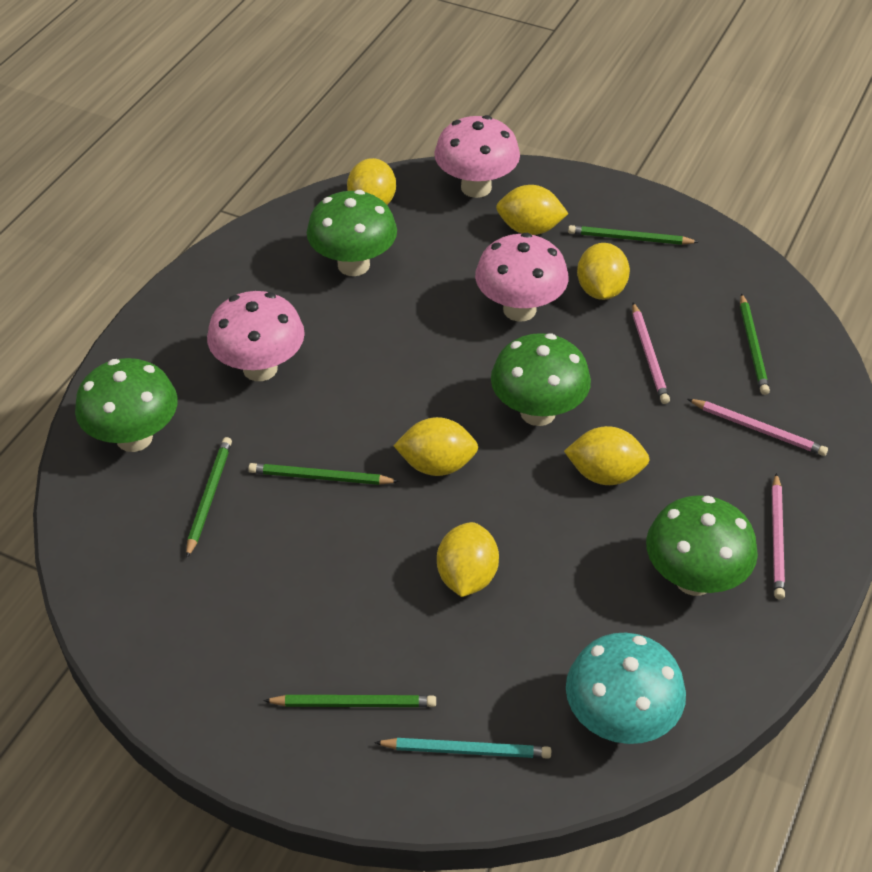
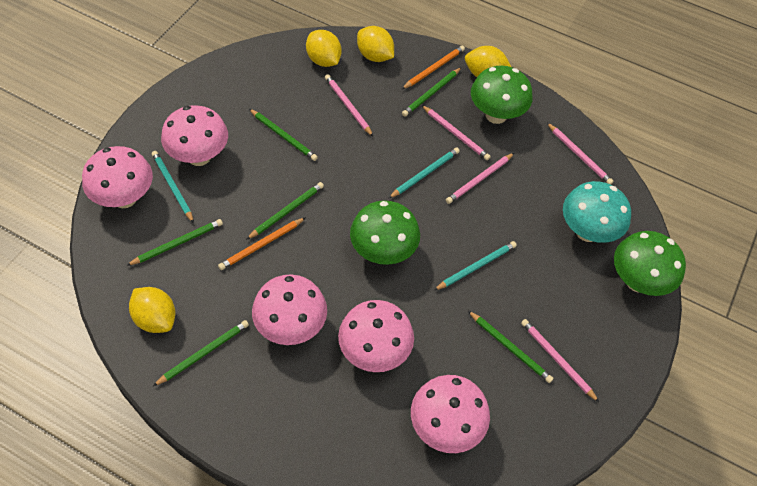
green mushroom: [75,358,178,452] [307,190,397,276] [491,333,591,426] [646,496,758,596] = 4 -> [350,201,420,265] [471,66,533,124] [614,231,686,296] = 3
green pencil: [186,437,232,558] [248,463,399,485] [263,695,436,707] [568,225,698,245] [740,293,770,395] = 5 -> [126,219,223,266] [153,320,249,386] [246,182,324,240] [249,109,318,161] [402,67,462,117] [468,311,553,383] = 6
orange pencil: none = 0 -> [218,217,306,270] [402,45,465,89] = 2
pink mushroom: [207,291,305,381] [434,115,520,198] [475,233,569,321] = 3 -> [82,146,153,208] [161,105,228,166] [252,275,327,345] [338,300,414,372] [411,375,490,453] = 5
pink pencil: [632,303,670,404] [688,399,828,456] [772,473,785,599] = 3 -> [325,74,373,136] [422,105,491,160] [446,153,514,204] [521,319,599,402] [547,123,613,185] = 5
turquoise pencil: [374,738,551,759] = 1 -> [152,151,194,223] [388,148,460,199] [434,241,517,290] = 3
yellow lemon: [347,158,396,205] [393,417,478,476] [437,522,499,597] [496,185,569,235] [564,426,649,485] [577,243,630,300] = 6 -> [129,287,175,333] [306,30,342,67] [357,26,394,62] [465,46,511,77] = 4

